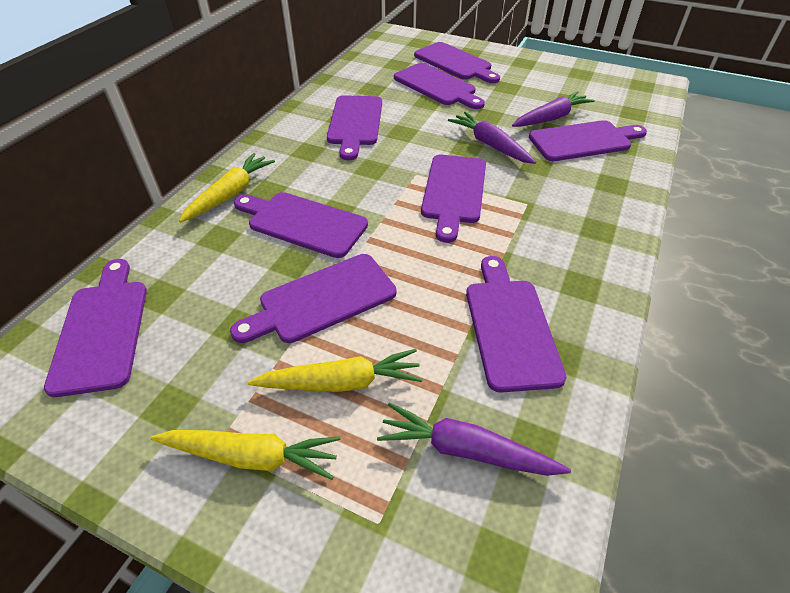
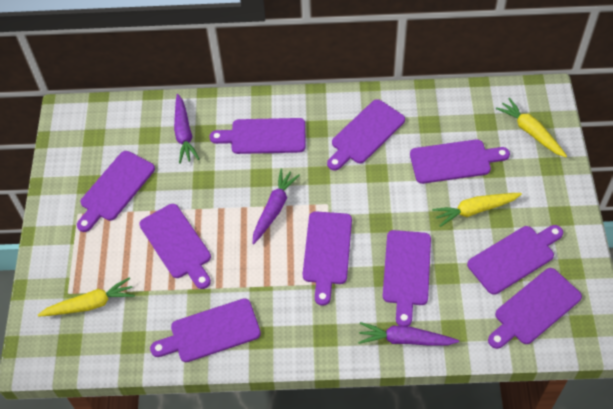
purple cutting board: [44,259,147,397] [230,254,397,343] [234,192,368,258] [327,95,382,160] [394,63,485,109] [414,42,500,83] [421,155,486,243] [466,256,566,393] [529,120,647,161] = 9 -> [77,151,155,232] [139,204,211,289] [150,298,261,362] [209,118,305,154] [303,211,352,306] [327,99,405,170] [383,230,431,326] [410,139,510,184] [467,225,563,295] [488,268,582,349] = 10

